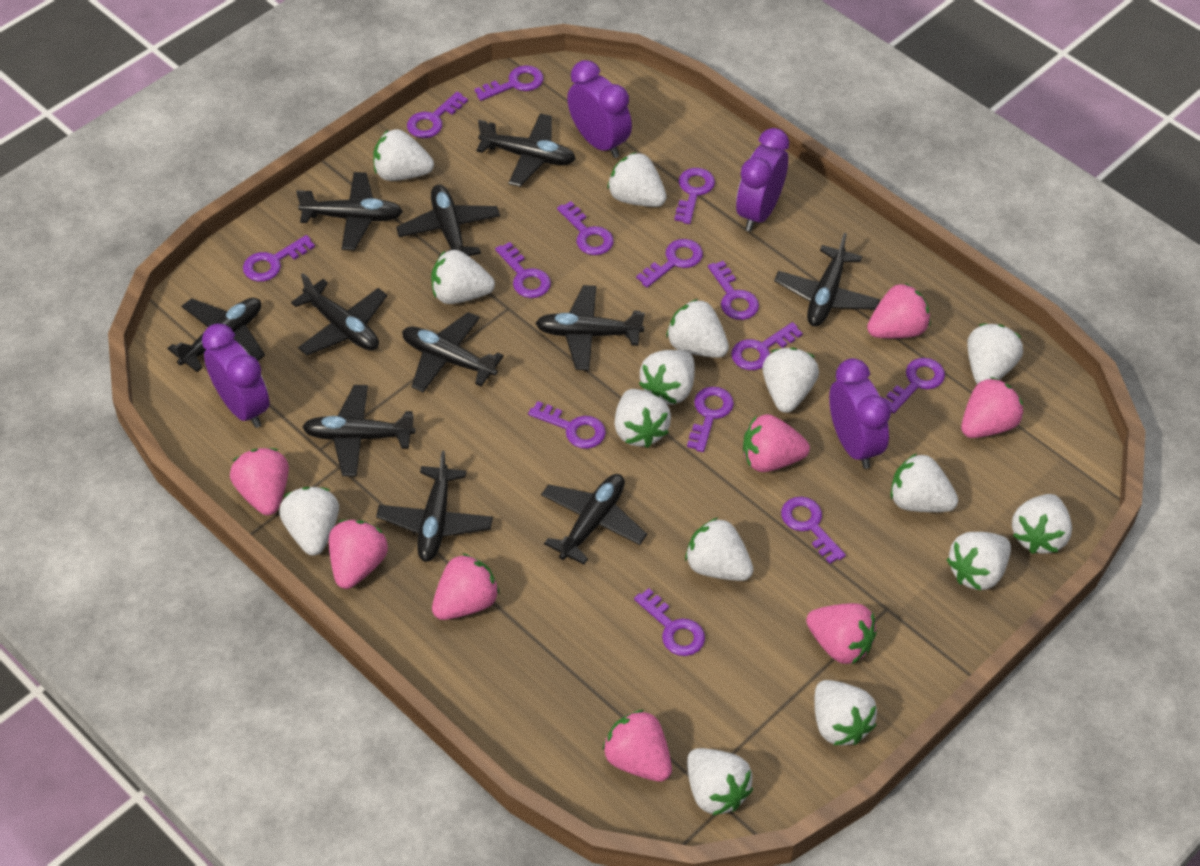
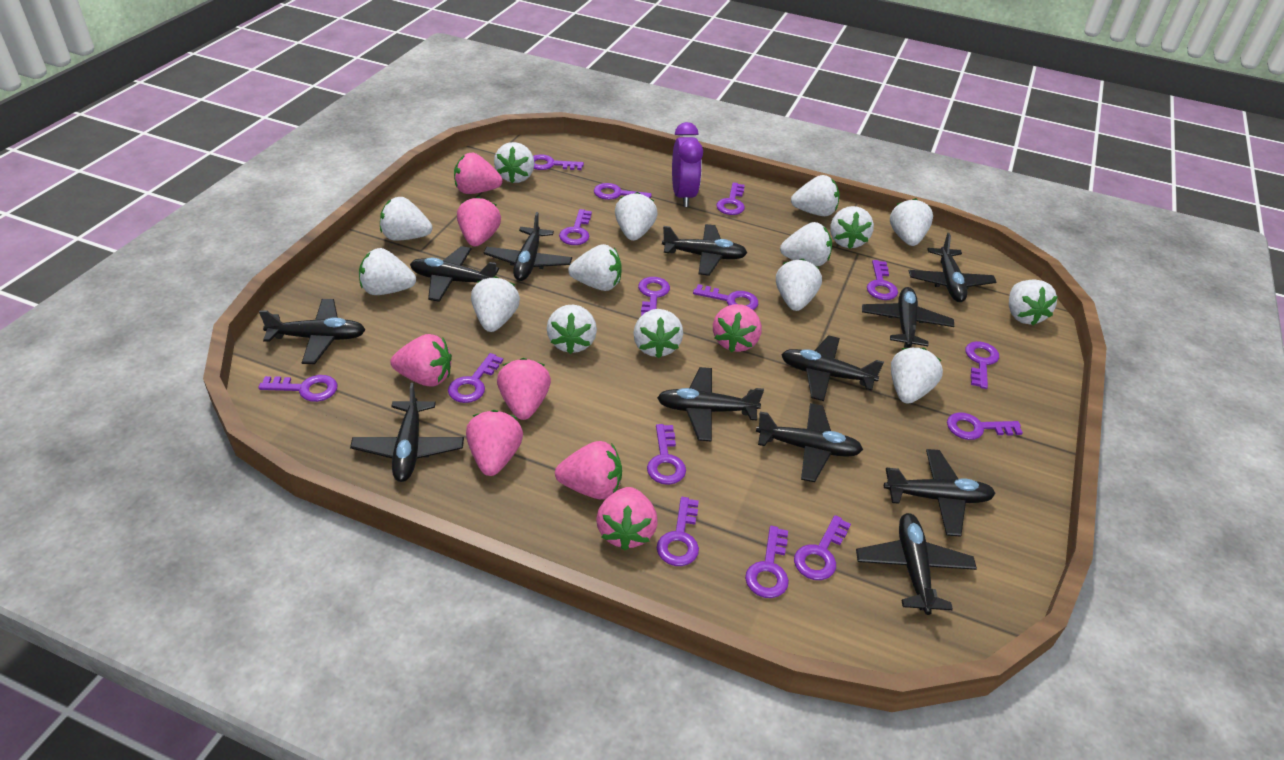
black plane: [167,298,265,372] [291,273,387,356] [296,172,403,250] [302,385,415,477] [376,451,493,562] [396,185,500,258] [402,312,504,392] [476,113,576,187] [535,285,645,370] [541,474,647,565] [774,233,880,326] = 11 -> [259,299,365,364] [350,383,464,482] [410,246,499,302] [484,212,572,281] [657,367,764,442] [662,224,747,276] [756,403,863,482] [781,335,884,401] [856,513,977,615] [862,287,954,348] [884,449,996,537] [909,233,996,302] = 12
purple clock: [202,323,270,428] [567,60,632,158] [736,128,789,231] [829,358,891,469] = 4 -> [672,122,703,207] = 1
purple key: [243,235,315,282] [407,92,468,138] [474,65,543,101] [495,242,551,298] [528,401,606,449] [557,201,614,255] [634,588,705,656] [636,239,703,288] [674,168,715,224] [687,387,734,452] [708,261,759,320] [731,322,803,370] [781,497,846,564] [884,358,945,413] = 14 -> [258,375,337,402] [448,353,503,403] [533,154,584,170] [559,209,592,245] [594,183,652,200] [638,277,670,316] [647,424,686,485] [657,497,699,566] [693,284,758,310] [716,182,745,215] [745,526,789,598] [794,515,851,580] [867,260,898,300] [947,412,1023,440] [965,341,999,389] = 15

